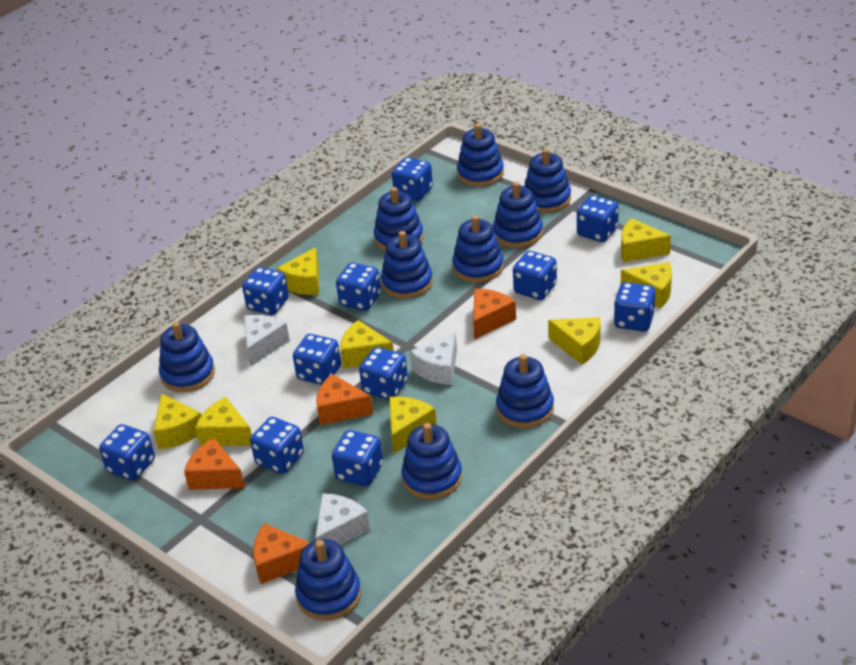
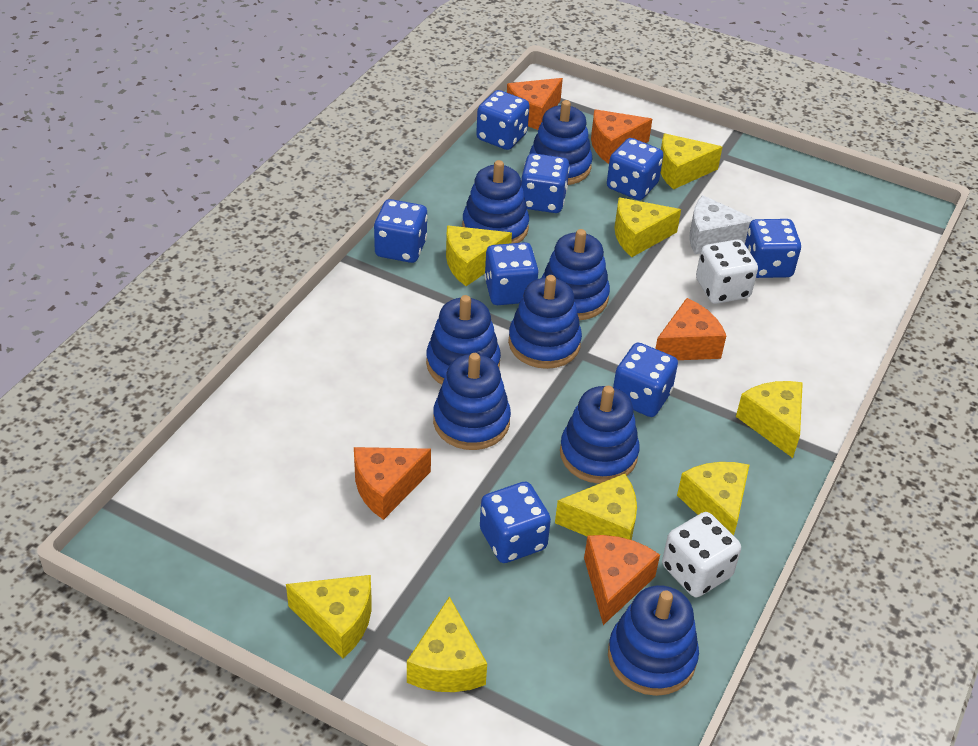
blue dice: [99,424,155,481] [242,267,289,315] [250,417,304,474] [293,334,341,385] [332,430,383,487] [336,262,381,311] [359,347,408,400] [392,157,433,201] [513,251,557,300] [577,195,619,242] [614,282,655,332] = 11 -> [374,199,428,263] [476,90,530,150] [480,481,551,563] [485,242,539,305] [521,153,570,213] [607,138,663,200] [613,343,678,417] [745,219,801,278] = 8
blue stacking toy: [159,322,215,392] [295,539,361,621] [374,187,424,251] [381,231,433,299] [401,423,462,500] [452,215,504,283] [457,124,504,187] [493,182,543,248] [496,354,554,428] [524,148,571,213] = 10 -> [426,295,501,384] [433,353,511,450] [462,160,529,243] [508,275,582,369] [529,100,593,185] [542,229,610,321] [560,386,640,484] [608,585,699,696] = 8
orange cheese: [184,438,245,490] [253,523,311,584] [316,374,373,425] [473,289,516,340] = 4 -> [354,447,431,520] [507,78,563,130] [584,535,660,625] [591,109,652,164] [655,298,726,360] = 5
white cheese: [244,315,290,366] [315,493,370,546] [410,332,457,385] = 3 -> [689,195,755,254] = 1
white dice: none = 0 -> [662,512,741,597] [696,240,758,304] = 2

